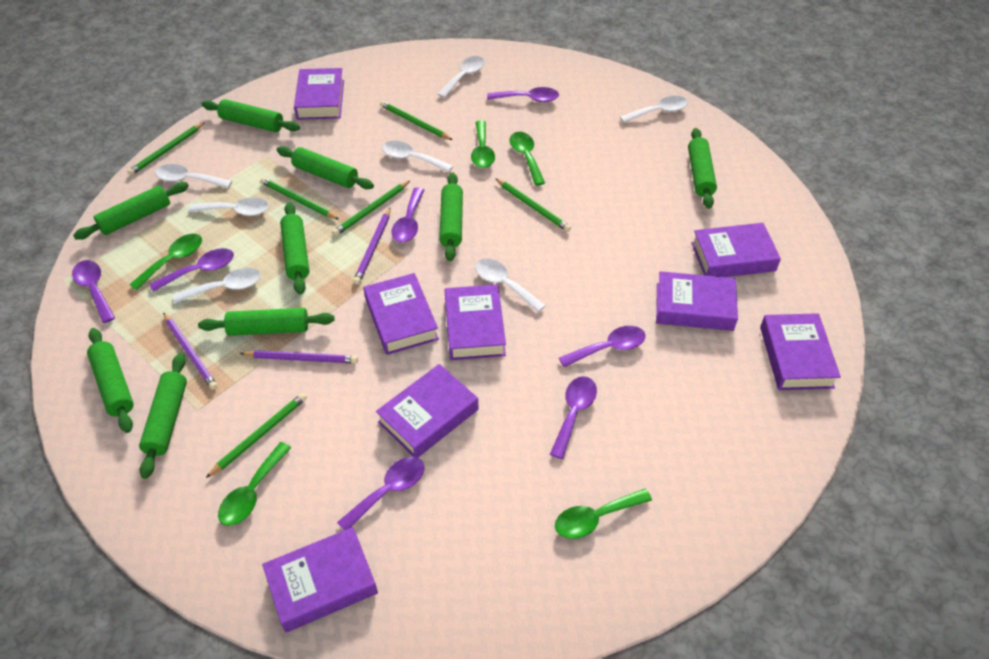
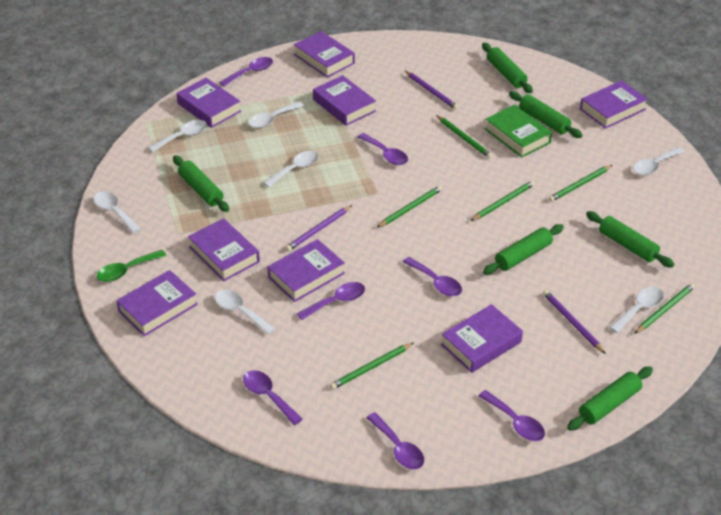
green book: none = 0 -> [485,105,552,158] = 1
green rolling pin: [73,182,189,240] [87,328,134,433] [139,353,187,479] [198,308,335,336] [202,99,300,132] [277,146,374,189] [280,202,309,294] [439,172,463,261] [688,128,717,209] = 9 -> [173,155,229,212] [482,43,533,93] [483,224,564,274] [509,91,583,138] [567,366,653,431] [586,211,675,268] = 6
green spoon: [129,234,202,290] [218,442,291,526] [471,120,495,168] [510,132,545,186] [555,489,652,539] = 5 -> [97,250,166,282] = 1

